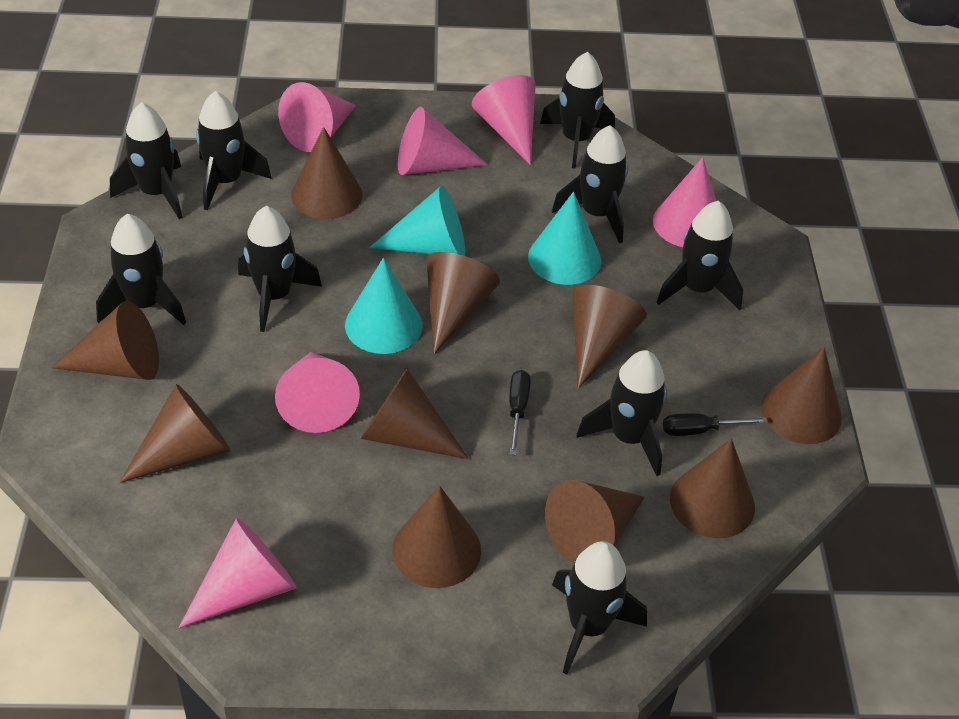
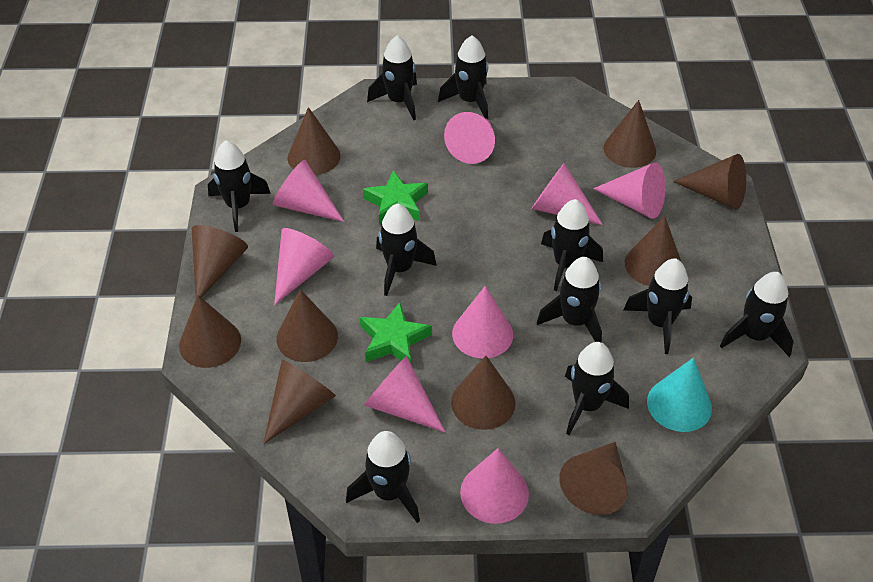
black rocket: [96,214,186,325] [110,102,183,219] [196,91,272,210] [238,206,322,332] [540,52,615,168] [552,125,628,243] [552,541,647,674] [576,350,667,476] [656,201,743,310] = 9 -> [208,140,271,232] [346,431,420,523] [367,36,417,120] [376,204,437,296] [438,35,488,119] [537,257,602,343] [541,199,603,291] [565,342,629,435] [623,259,692,354] [720,272,794,357] = 10
black screwdriver: [509,370,531,455] [663,413,768,436] = 2 -> none = 0
green star: none = 0 -> [360,302,432,363] [363,170,428,225] = 2
pink cone: [179,518,297,628] [275,352,360,433] [278,82,356,152] [398,107,488,175] [472,75,536,165] [653,157,716,247] = 6 -> [273,160,344,222] [274,228,334,305] [364,356,445,432] [444,112,495,164] [452,286,513,359] [460,448,529,524] [532,163,603,225] [593,162,666,219] = 8
turquoise cone: [345,258,423,354] [369,186,465,256] [528,192,601,285] = 3 -> [647,358,712,432] = 1

